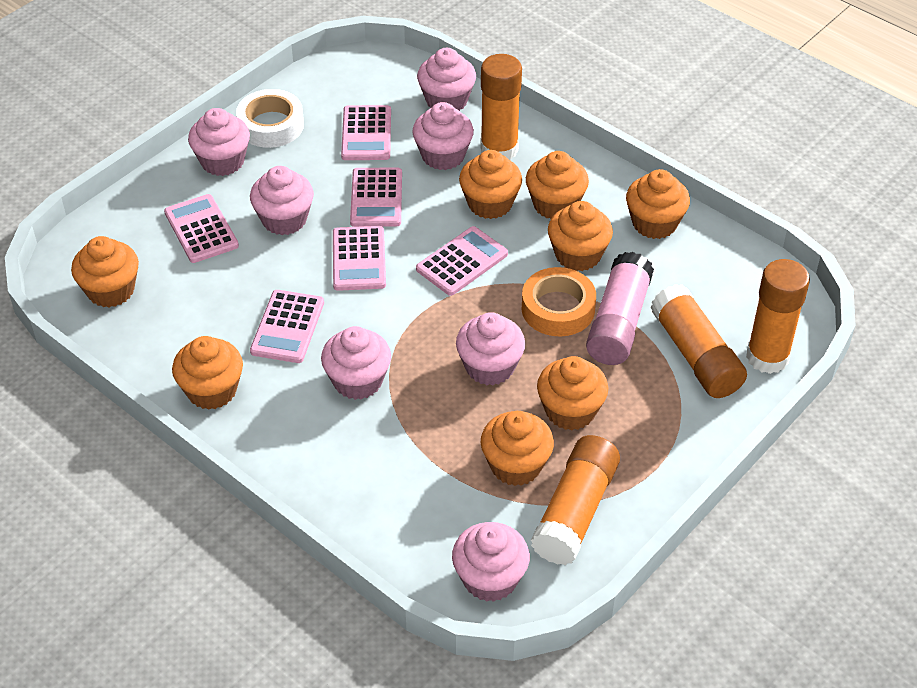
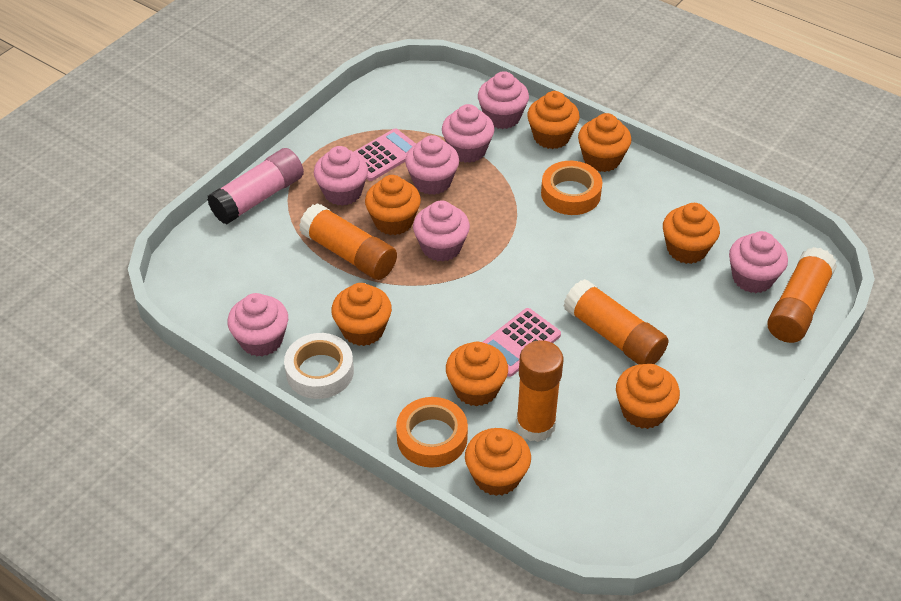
orange tape: [522,267,596,336] = 1 -> [396,397,468,468] [541,161,603,215] = 2
pink calculator: [164,194,239,263] [250,290,324,363] [333,226,386,291] [341,105,391,160] [350,168,402,227] [416,226,508,296] = 6 -> [354,129,416,181] [483,308,561,377] = 2

